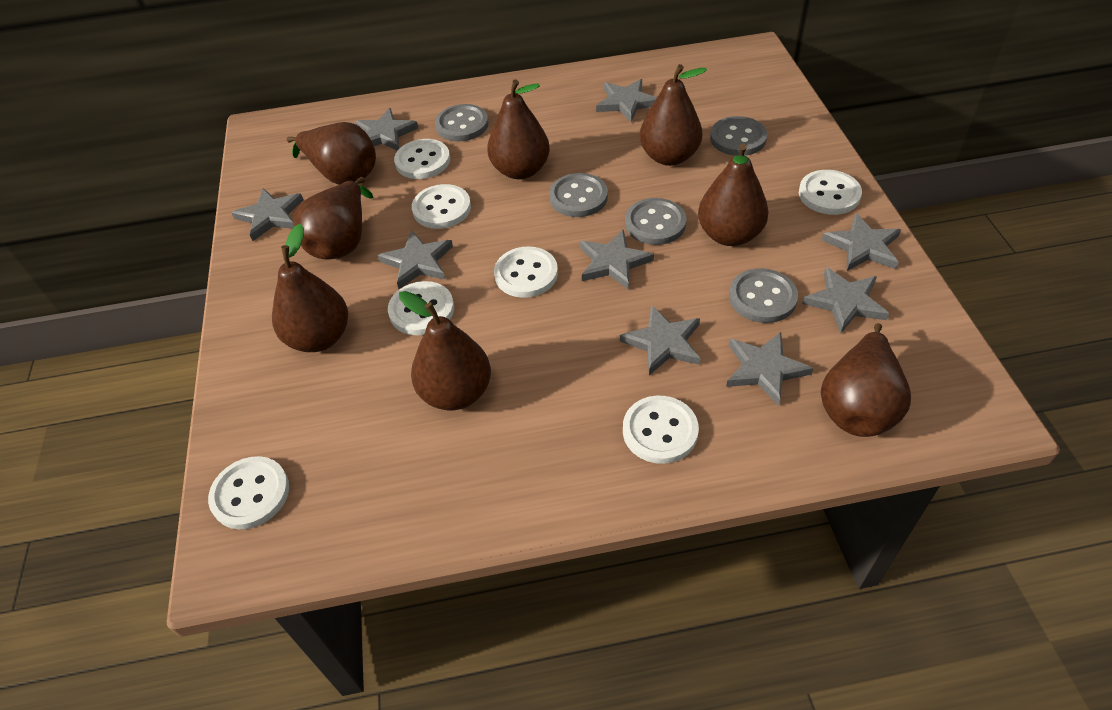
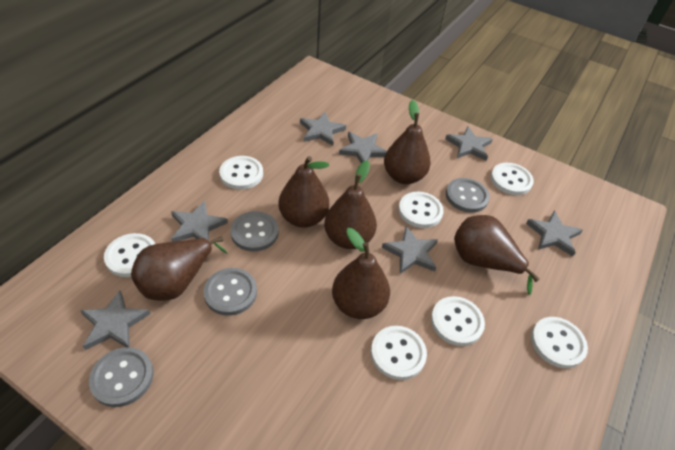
brown pear: [272,224,348,352] [287,122,376,185] [294,177,373,259] [399,291,491,410] [487,79,550,179] [640,64,707,166] [698,144,769,246] [821,323,911,437] = 8 -> [131,236,227,301] [278,156,329,228] [324,160,377,249] [332,228,390,319] [384,100,431,184] [454,215,540,295] = 6
grey button: [435,104,488,142] [549,173,608,217] [625,198,687,245] [710,116,767,156] [729,268,798,323] = 5 -> [89,347,154,407] [203,268,257,316] [230,211,279,251] [446,178,490,213] = 4
grey star: [231,188,303,241] [355,108,418,151] [378,230,453,289] [580,230,654,290] [596,79,657,122] [620,305,701,375] [726,332,813,406] [802,267,889,334] [822,213,901,271] = 9 -> [80,290,151,350] [171,200,228,242] [300,112,346,146] [339,132,387,163] [382,226,438,274] [445,126,493,161] [526,211,583,257] = 7

